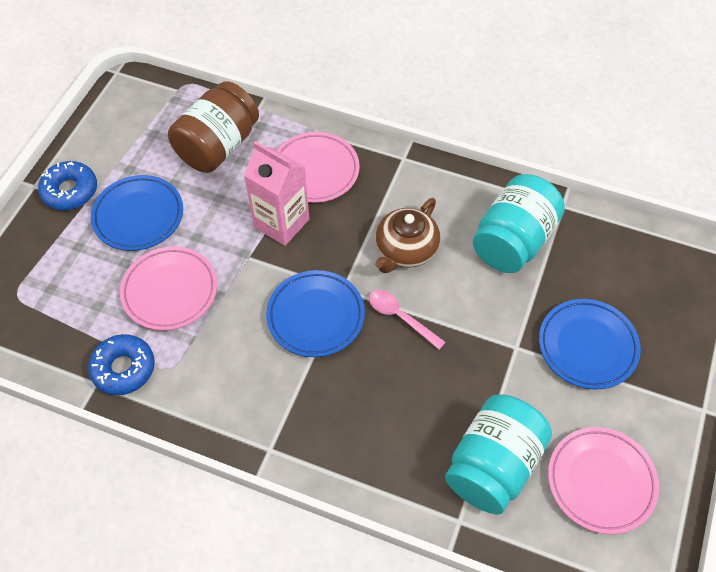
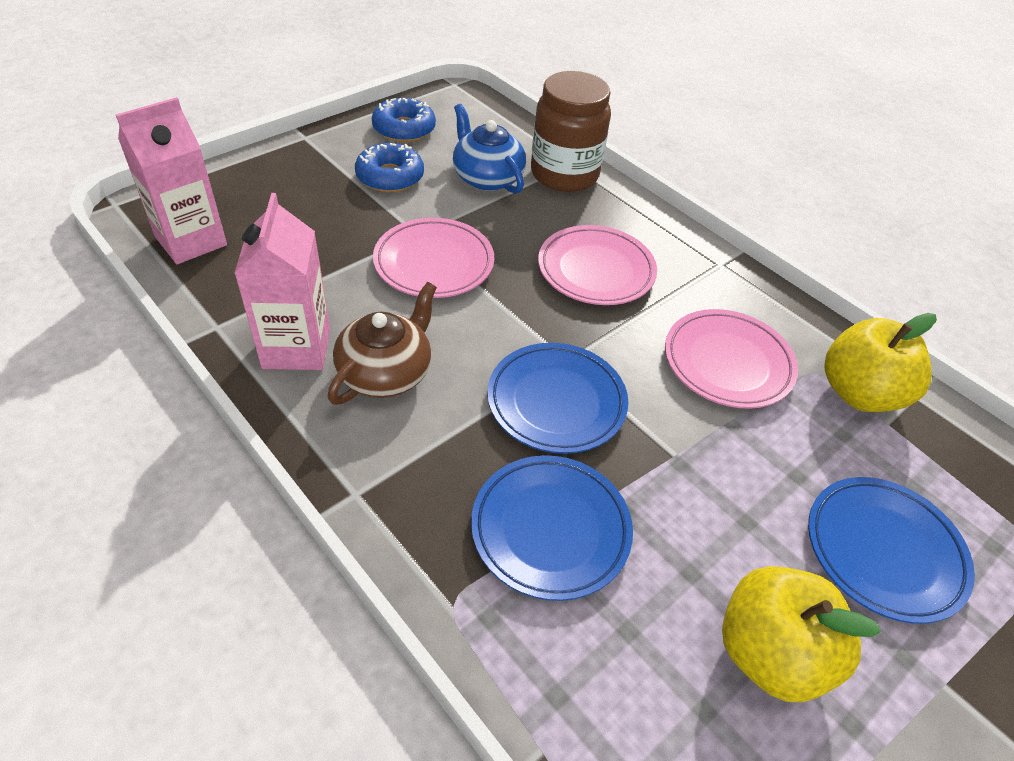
blue teapot: none = 0 -> [453,104,526,194] = 1
pink carton: [244,141,309,246] = 1 -> [116,97,227,264] [234,193,330,370] = 2
pink spoon: [369,290,446,350] = 1 -> none = 0
turquoise jar: [445,394,552,514] [473,174,565,273] = 2 -> none = 0
yellow apple: none = 0 -> [722,566,881,702] [824,313,937,412] = 2

